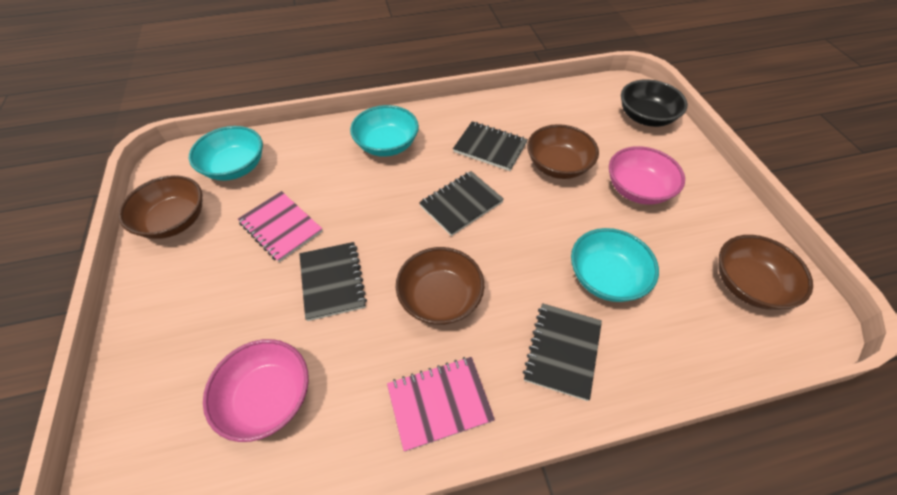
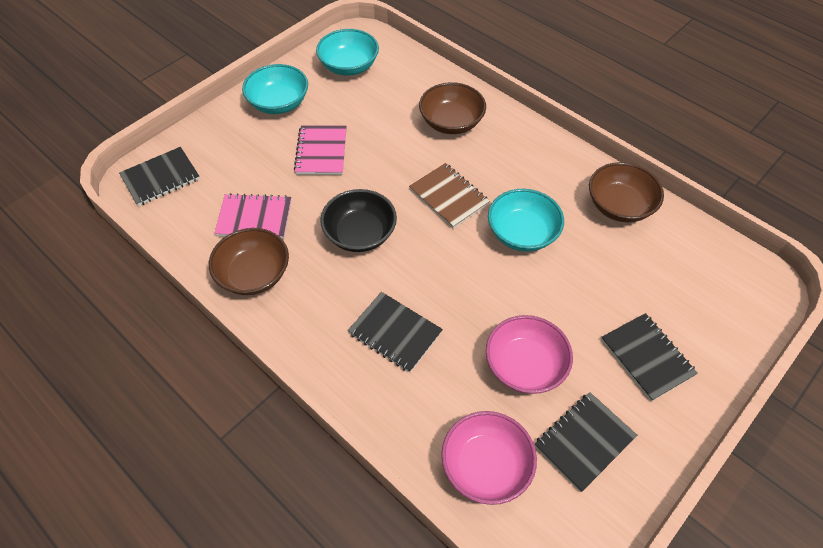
brown bowl: [119,175,202,239] [396,247,484,325] [527,124,599,179] [718,235,813,310] = 4 -> [209,228,289,295] [419,82,486,134] [589,162,664,222] = 3
brown notebook: none = 0 -> [409,163,490,229] = 1

